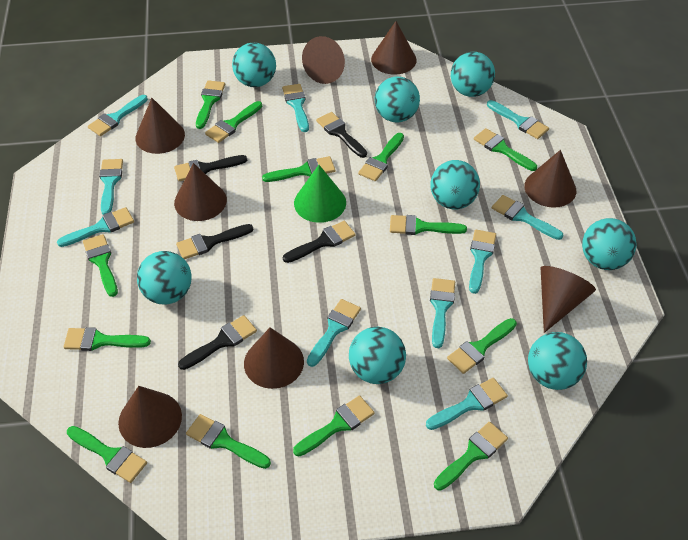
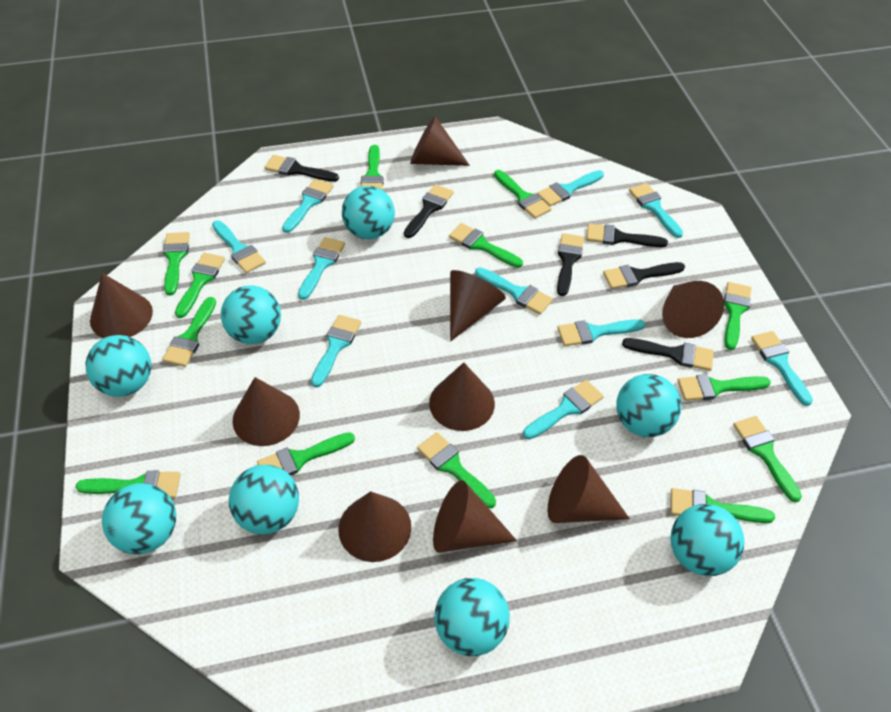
black brush: [174,155,247,181] [176,224,253,259] [178,315,257,370] [283,221,356,263] [316,112,367,158] = 5 -> [265,155,339,182] [404,184,454,238] [557,233,584,296] [586,223,668,247] [603,262,685,289] [622,338,714,371] = 6
brown cone: [118,386,182,448] [136,98,185,154] [174,163,227,221] [244,327,304,389] [302,36,345,84] [371,21,416,75] [524,150,576,208] [541,266,596,333] = 8 -> [90,273,153,338] [233,377,300,446] [339,491,411,562] [410,116,470,166] [429,362,495,431] [433,480,517,553] [450,270,506,341] [547,455,630,523] [662,281,724,338] = 9
green cone: [294,165,346,223] = 1 -> none = 0

